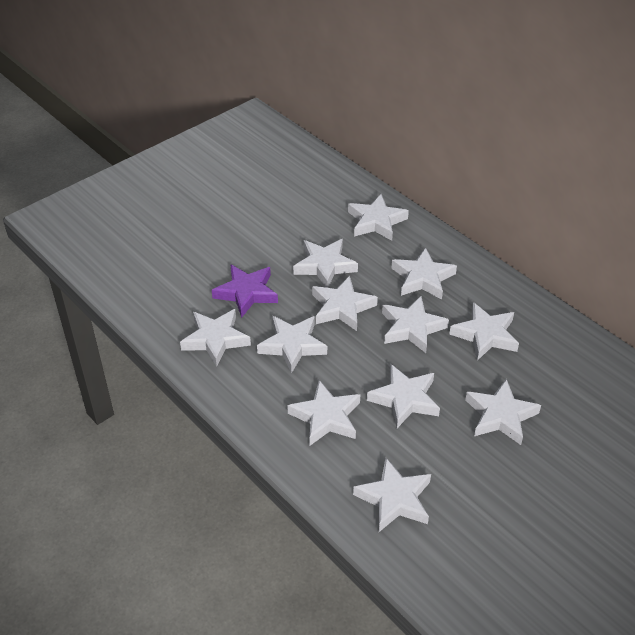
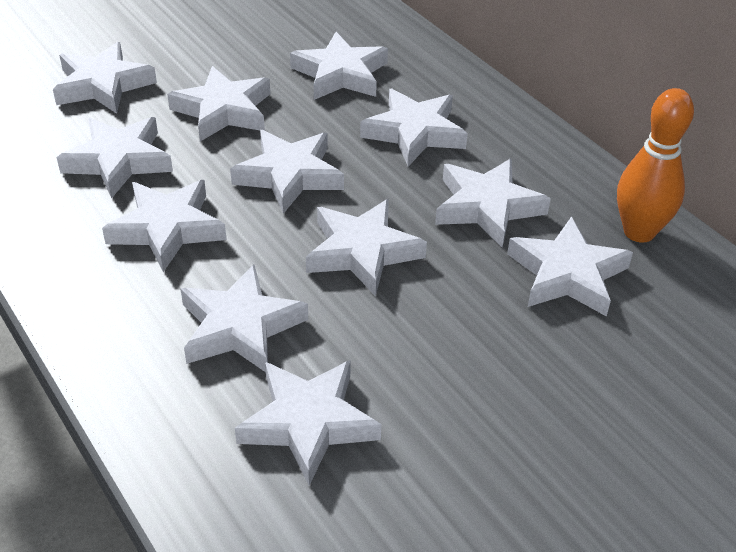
orange bowling pin: none = 0 -> [617,88,694,243] = 1
purple star: [212,264,278,318] = 1 -> none = 0

